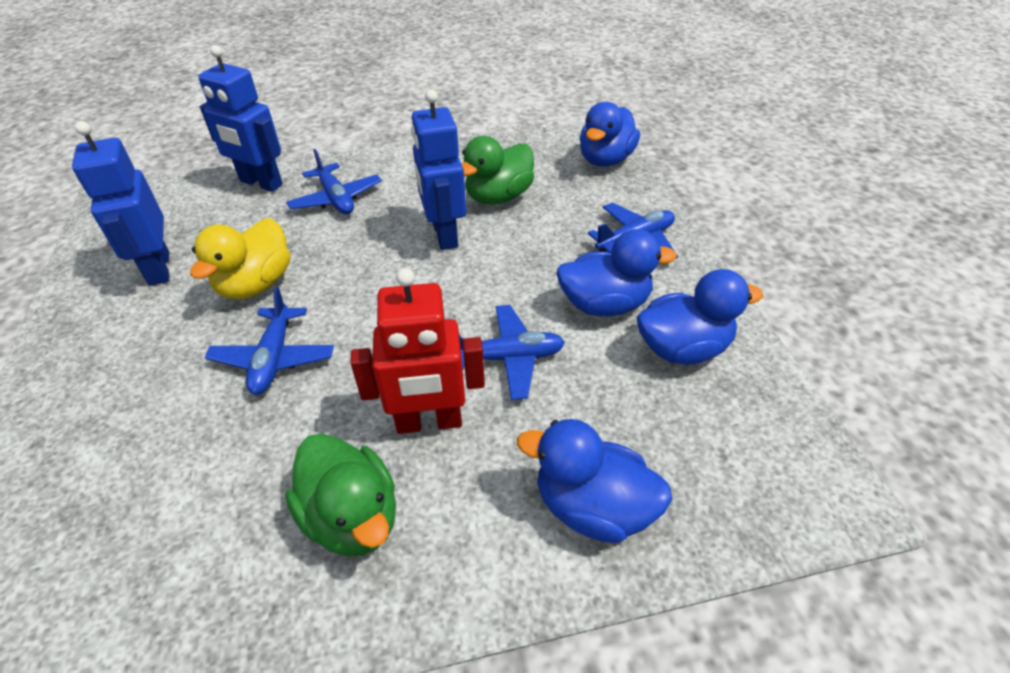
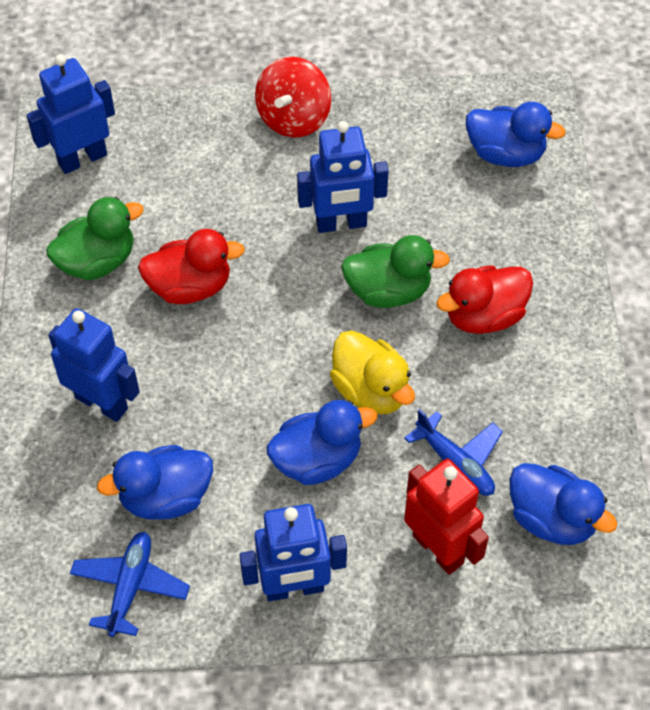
blue plane: [204,287,334,395] [286,149,382,214] [459,305,565,400] [588,203,678,259] = 4 -> [70,532,190,637] [404,409,503,496] = 2
blue robot: [72,121,169,286] [198,45,283,192] [411,89,466,250] = 3 -> [26,54,115,174] [48,308,140,422] [239,504,347,601] [297,121,389,233] = 4
red duck: none = 0 -> [138,229,245,304] [436,265,533,334] = 2
red spinning top: none = 0 -> [255,57,331,138] = 1

